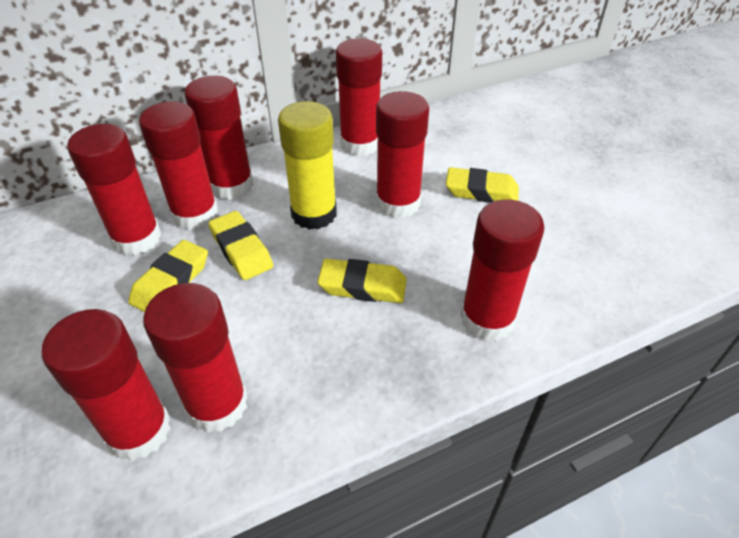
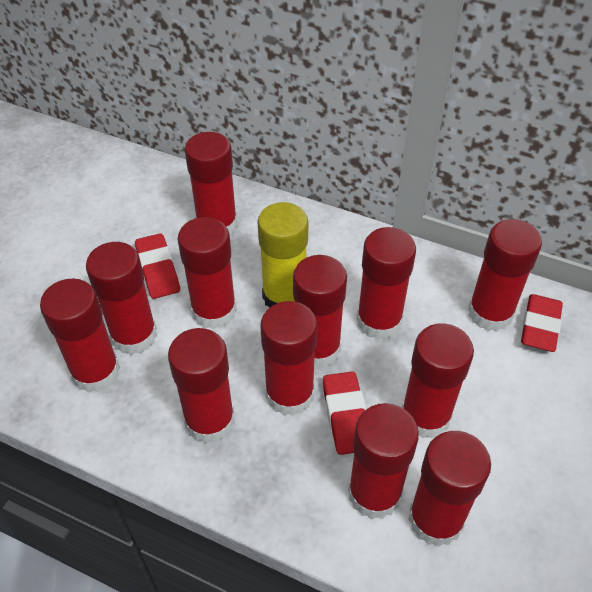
red eraser: none = 0 -> [135,233,180,299] [323,371,366,455] [521,294,563,352] = 3
red glue stick: [42,309,171,461] [67,124,161,255] [139,101,218,230] [143,283,248,433] [185,76,254,200] [336,38,382,156] [376,91,429,218] [460,199,545,341] = 8 -> [40,278,120,393] [86,242,157,355] [168,328,235,443] [178,217,237,329] [185,132,237,234] [260,301,317,416] [293,255,347,368] [348,403,419,519] [357,227,416,340] [402,323,474,439] [408,431,491,547] [468,219,542,331] = 12
yellow eraser: [128,240,208,312] [208,211,273,280] [317,259,407,303] [446,167,519,203] = 4 -> none = 0

